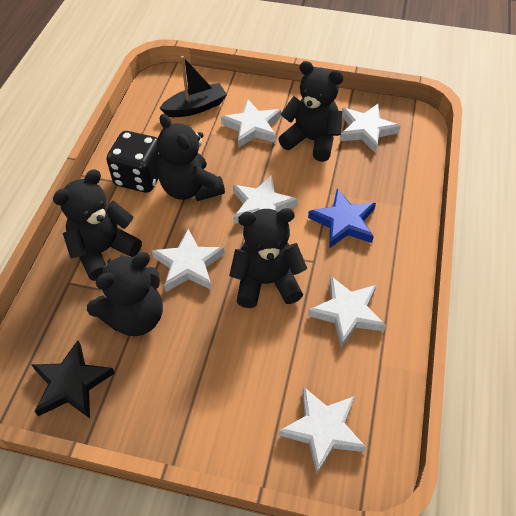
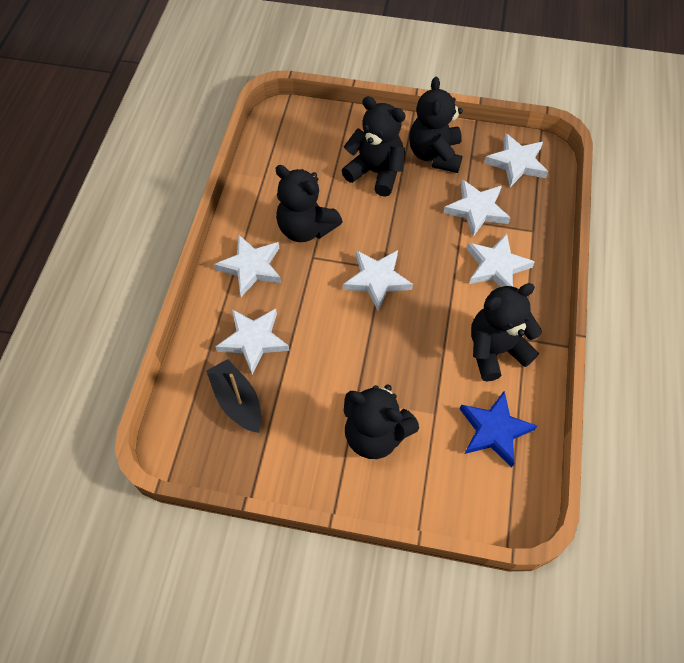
black dice: [106,131,162,193] = 1 -> none = 0
black star: [31,340,115,418] = 1 -> none = 0

